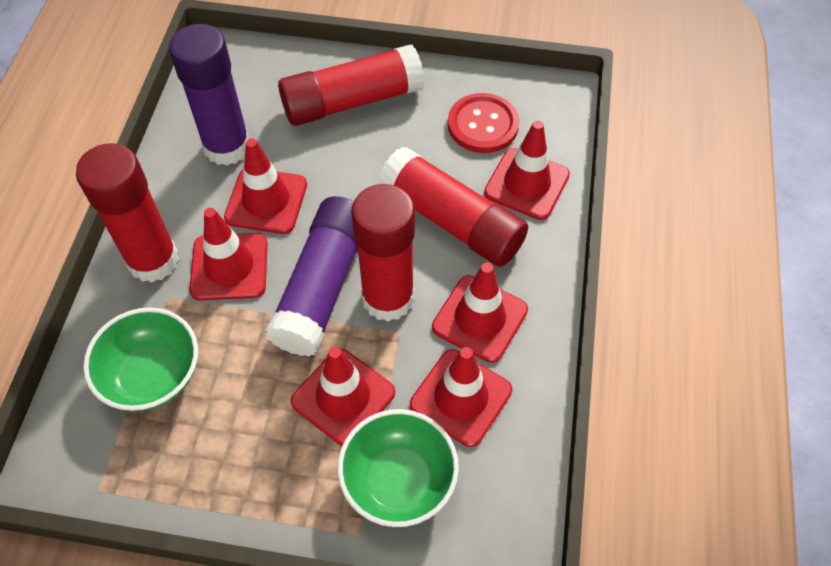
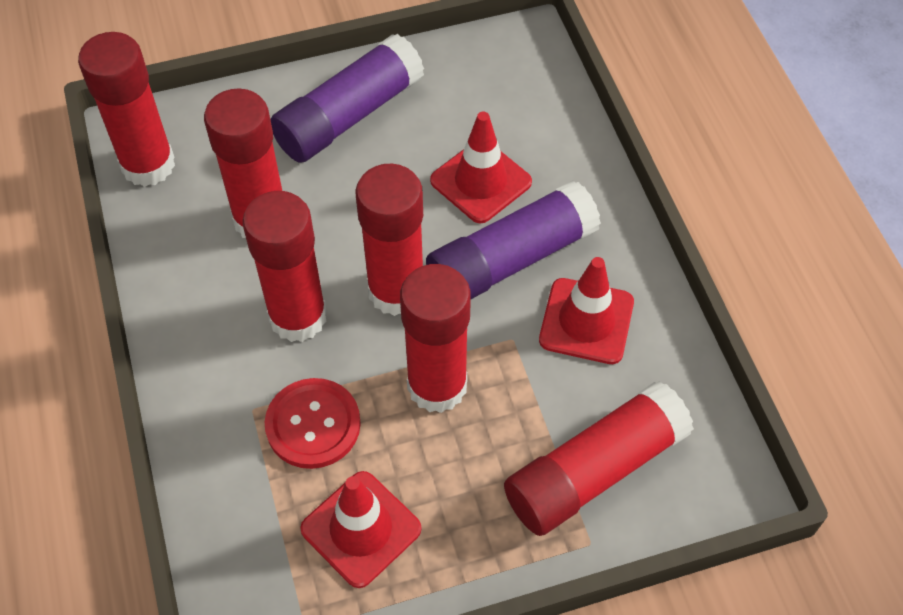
green bowl: [83,307,198,411] [338,409,459,527] = 2 -> none = 0
red glue stick: [76,143,179,282] [278,45,425,126] [351,184,415,322] [378,147,528,267] = 4 -> [78,32,175,187] [204,88,282,238] [243,191,327,342] [356,163,423,316] [400,264,471,413] [504,381,694,536] = 6
red traffic cone: [189,208,268,301] [224,138,307,234] [291,347,395,446] [410,347,512,447] [432,263,528,363] [484,121,570,220] = 6 -> [300,471,422,588] [430,111,532,223] [539,257,634,364] = 3

